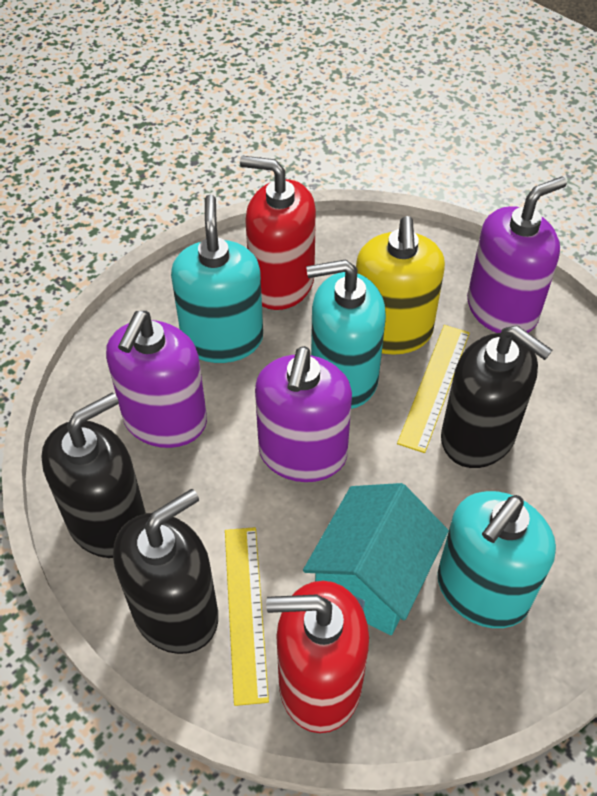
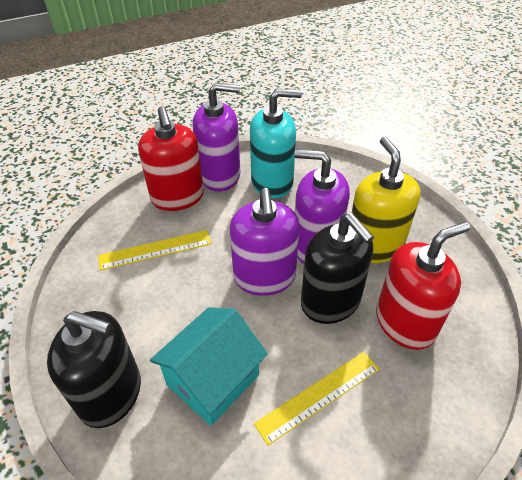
black soap dispenser: [41,392,146,558] [113,489,218,654] [441,325,552,468] = 3 -> [47,311,141,428] [301,213,374,324] = 2
turquoise soap dispenser: [171,195,263,363] [306,259,386,409] [438,491,556,628] = 3 -> [250,89,302,198] = 1

